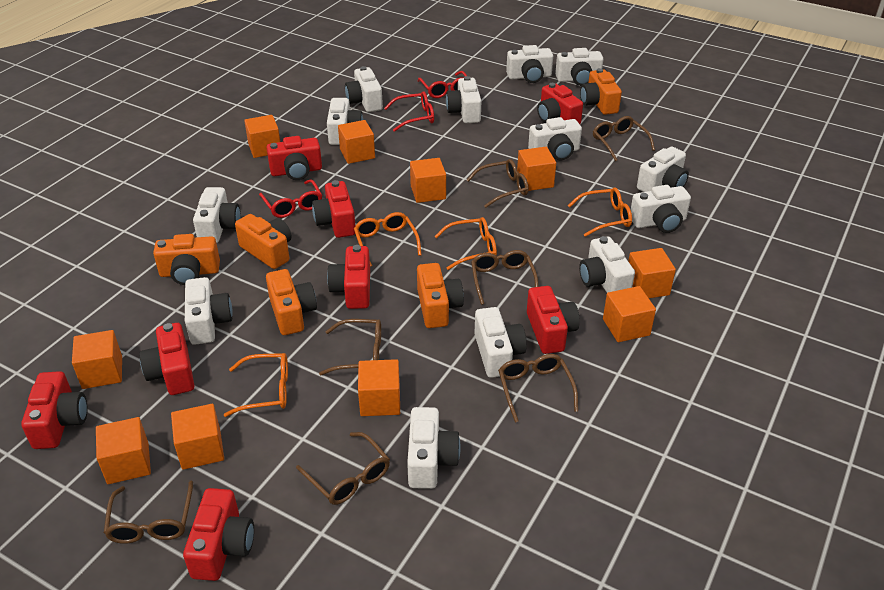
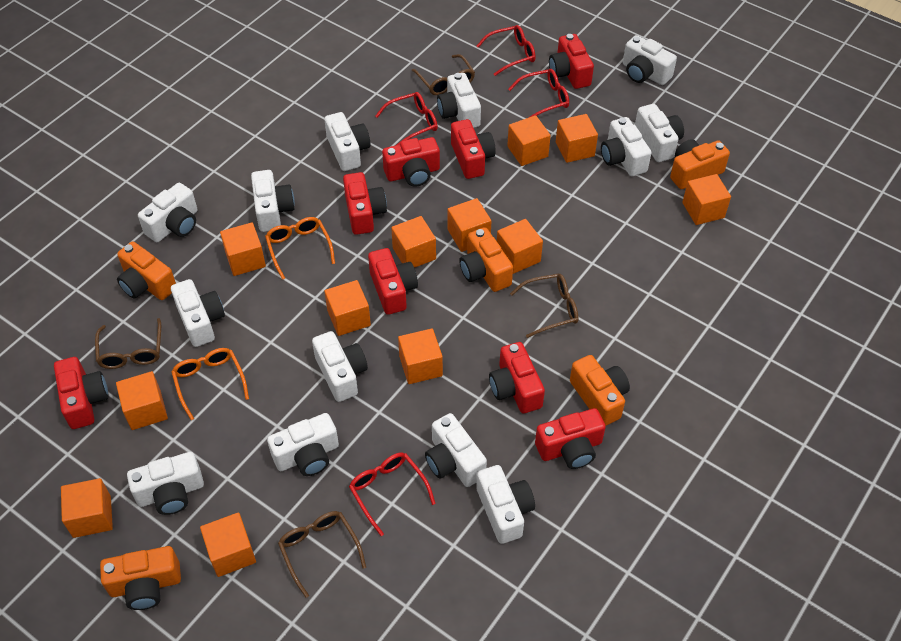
brown glasses: [104,480,193,544] [296,432,390,505] [319,319,381,376] [467,159,529,208] [471,250,538,305] [498,354,578,423] [593,116,655,162] = 7 -> [95,318,161,369] [278,511,366,598] [412,54,475,95] [510,274,578,338] = 4
orange cube: [72,330,122,389] [96,417,151,484] [171,404,224,470] [244,115,280,158] [338,120,375,164] [358,359,400,416] [410,158,446,203] [517,147,556,191] [603,286,656,342] [628,248,676,298] = 10 -> [61,478,113,538] [116,371,168,430] [200,512,256,577] [220,222,266,276] [324,280,371,336] [391,216,436,268] [398,328,443,384] [448,198,491,252] [497,219,543,274] [507,115,551,166] [556,114,598,163] [682,174,731,225] = 12
orange glasses: [224,353,288,417] [354,212,421,267] [435,217,497,270] [568,187,632,237] = 4 -> [171,348,249,420] [265,217,335,280] = 2
red glasses: [259,179,322,218] [384,91,434,132] [418,71,467,98] = 3 -> [349,452,436,536] [375,92,438,145] [477,25,536,76] [508,69,569,118] = 4

